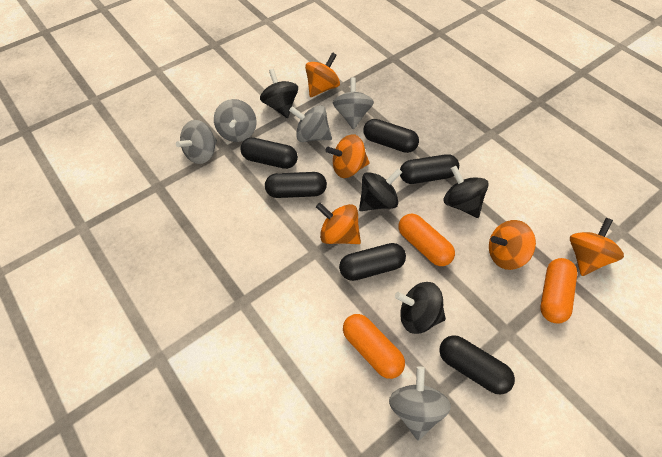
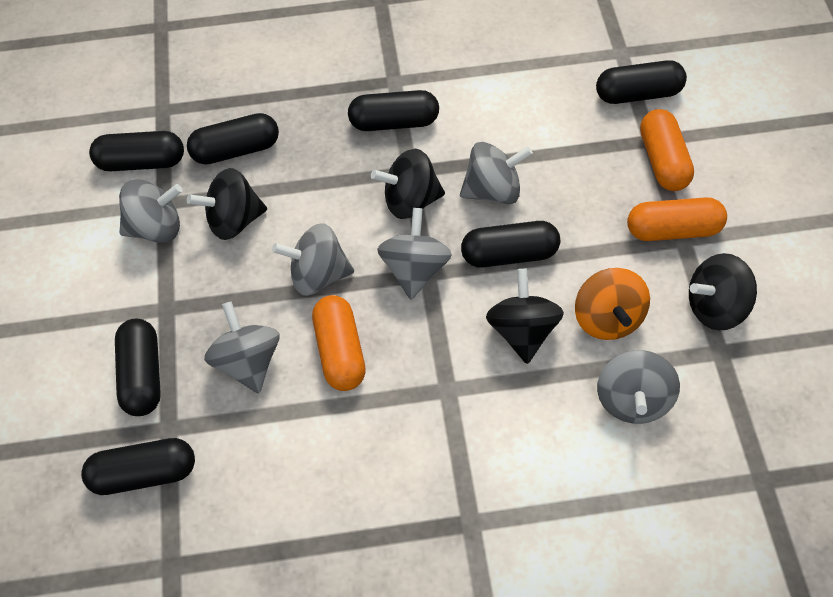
black capsule: [240,138,298,169] [265,172,327,198] [339,243,406,281] [363,119,419,153] [400,154,459,184] [439,335,515,395] = 6 -> [81,438,195,495] [89,131,184,171] [115,319,161,416] [187,113,279,165] [348,90,439,131] [461,221,560,268] [596,60,687,104] = 7
grey spinning top: [176,120,217,164] [214,99,256,142] [289,105,332,142] [333,77,374,129] [389,366,451,441] = 5 -> [119,179,182,243] [204,301,280,393] [272,223,354,296] [377,208,452,299] [460,142,533,205] [597,350,680,424] = 6
orange spinning top: [305,52,340,97] [316,203,361,244] [325,134,370,178] [489,220,536,270] [570,218,624,276] = 5 -> [575,268,650,340] = 1

